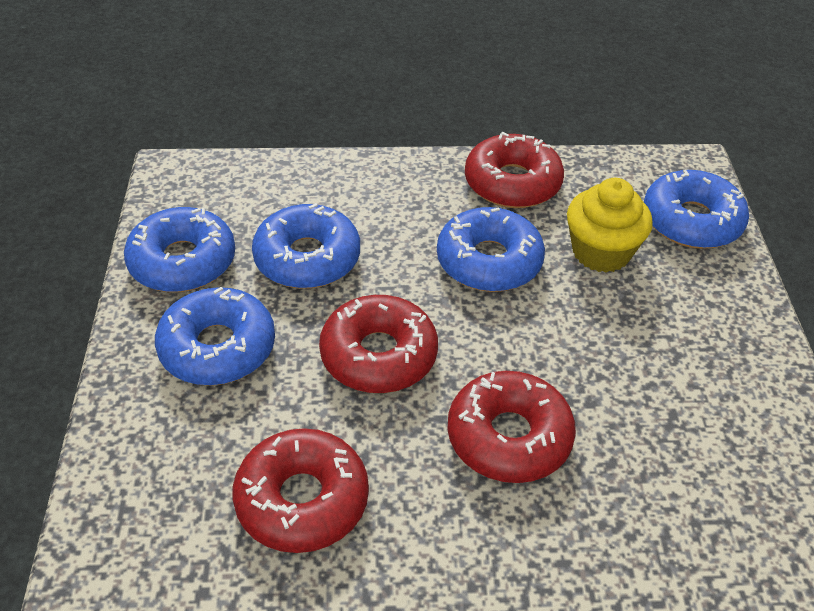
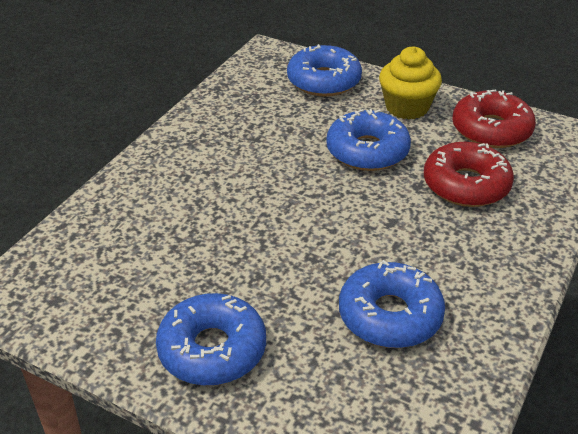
blue donut: [124,207,235,292] [155,287,275,386] [252,203,360,289] [437,207,545,292] [644,169,749,249] = 5 -> [156,293,266,386] [287,44,362,96] [326,109,411,171] [339,260,445,348] = 4
red donut: [233,428,369,553] [319,295,438,393] [447,371,576,483] [465,132,564,208] = 4 -> [424,142,514,207] [452,89,536,148] = 2

